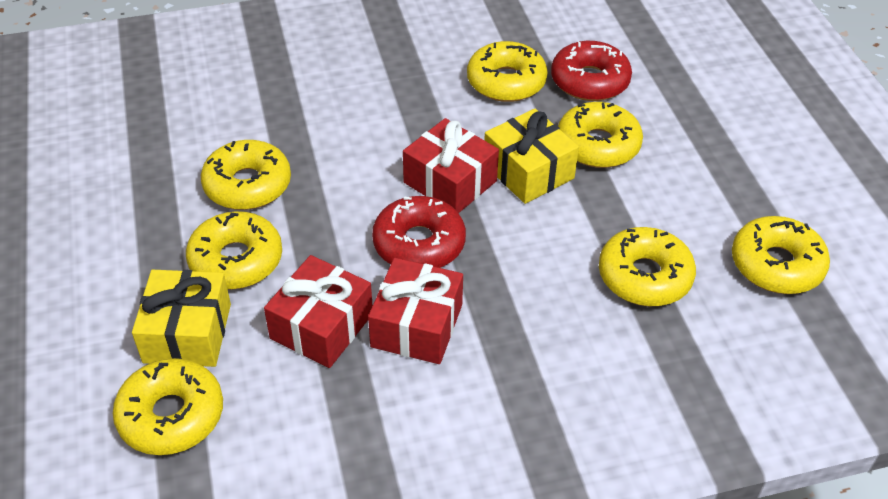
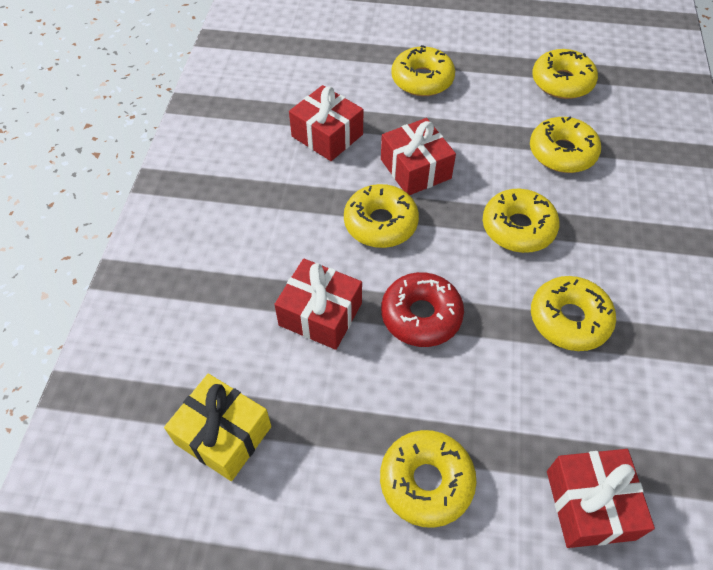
red donut: [372,196,466,268] [551,41,632,101] = 2 -> [381,272,464,347] = 1
red gift: [264,255,373,368] [368,258,463,364] [403,118,499,213] = 3 -> [274,259,362,350] [289,85,363,161] [381,118,456,195] [547,449,655,548] = 4
yellow gift: [132,270,231,367] [484,109,579,204] = 2 -> [164,374,272,481] = 1

